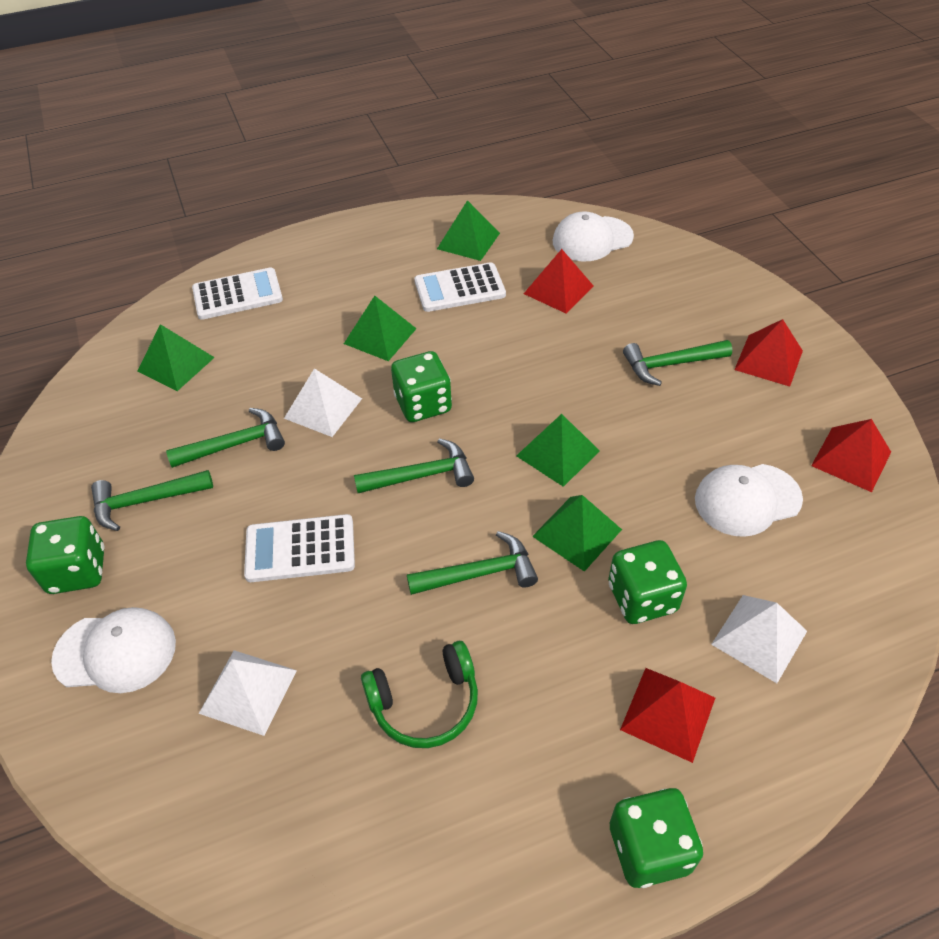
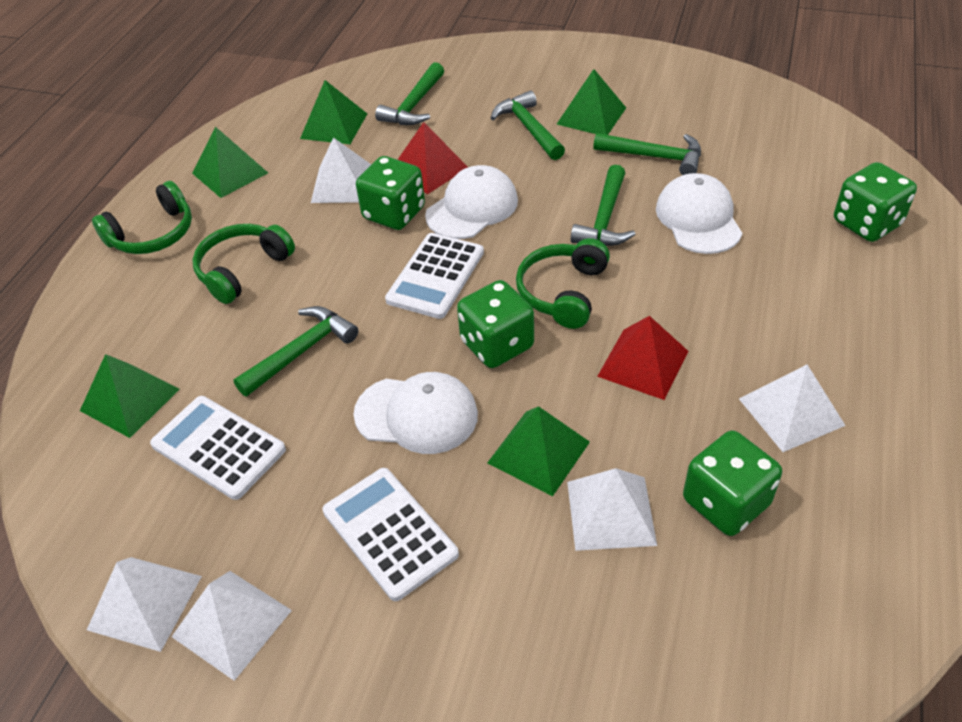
green headphones: [361,641,478,748] = 1 -> [92,181,192,254] [192,224,295,304] [516,238,610,329] = 3
red pyramid: [524,249,593,313] [620,668,715,763] [734,319,803,387] [811,419,891,492] = 4 -> [398,122,468,194] [597,316,688,400] = 2
white pyramid: [199,650,297,736] [284,368,362,437] [711,595,807,683] = 3 -> [87,557,202,652] [172,571,292,681] [311,137,371,203] [567,468,657,551] [739,365,846,452] = 5

